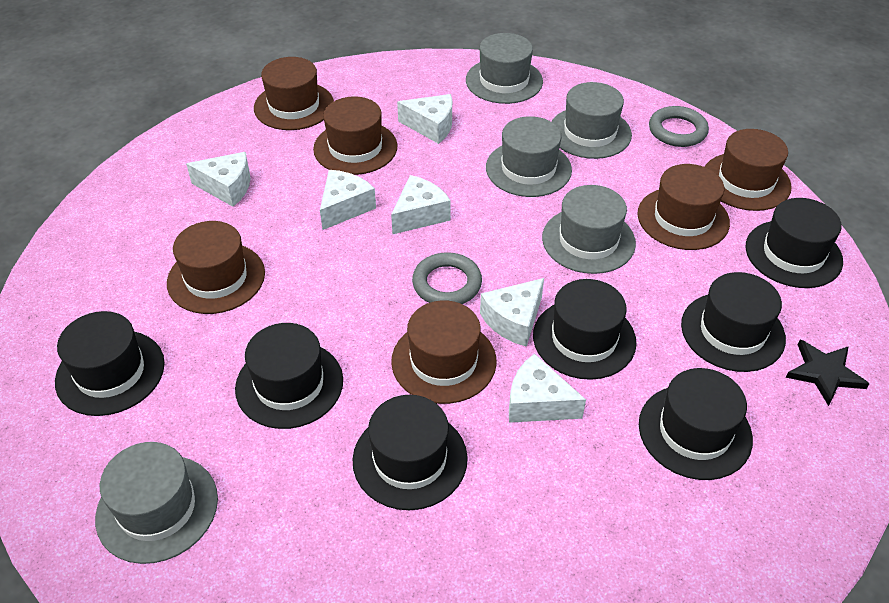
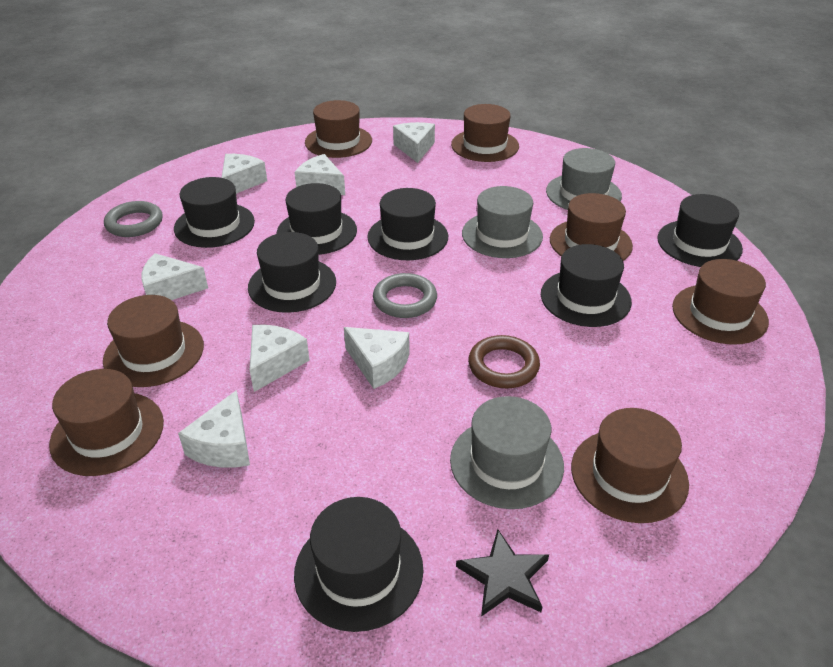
brown hat: [167,221,265,314] [254,57,334,130] [313,97,397,175] [391,300,497,404] [637,164,730,250] [705,129,792,211] = 6 -> [49,369,164,476] [103,295,204,387] [305,100,372,158] [451,104,519,162] [550,193,633,261] [571,408,689,523] [672,259,769,345] = 7
brown ring: none = 0 -> [468,335,540,388] = 1
grey hat: [95,442,218,564] [466,33,543,104] [486,116,572,197] [542,185,636,274] [551,82,632,159] = 5 -> [450,396,564,509] [462,186,543,258] [546,148,622,210] = 3
white cheese: [186,152,250,207] [320,170,376,230] [391,175,451,235] [397,94,452,144] [480,278,544,347] [509,353,586,423] = 6 -> [141,253,208,300] [178,390,250,468] [221,154,267,194] [250,325,310,392] [295,154,345,195] [344,327,409,389] [393,122,435,163] = 7

